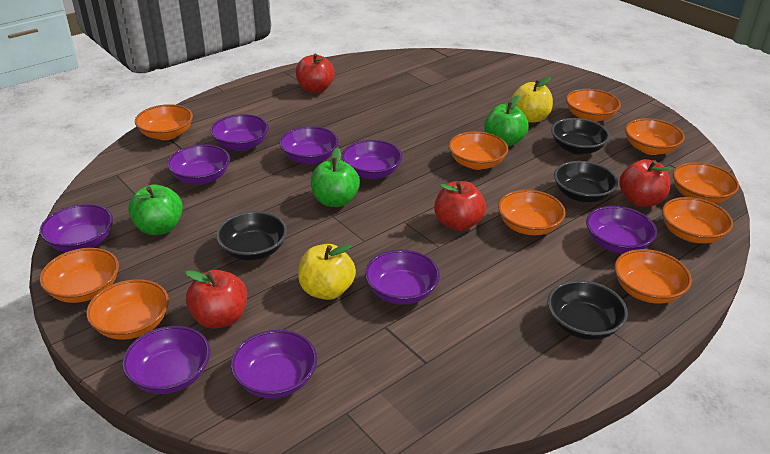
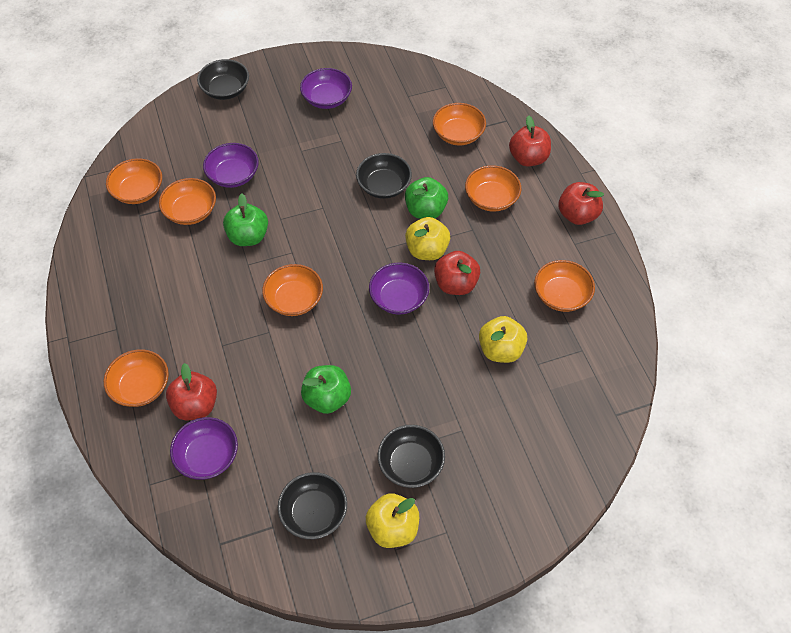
orange bowl: [40,248,119,303] [86,279,169,340] [135,104,193,140] [449,131,508,170] [498,190,566,235] [566,89,621,122] [614,249,692,304] [625,118,685,155] [662,197,733,244] [673,162,739,204] = 10 -> [104,349,169,407] [106,158,162,204] [159,178,216,225] [262,264,323,316] [433,103,486,146] [465,165,521,212] [534,260,595,312] = 7
purple bowl: [40,204,113,252] [122,326,210,394] [167,144,230,185] [210,114,269,151] [231,330,317,399] [279,126,339,164] [342,140,402,179] [365,250,440,305] [586,206,657,254] = 9 -> [170,417,238,480] [203,143,259,188] [300,68,352,109] [369,263,429,314] = 4
yellow apple: [298,244,356,300] [511,77,553,123] = 2 -> [366,494,419,548] [405,217,450,260] [479,316,527,363] = 3

